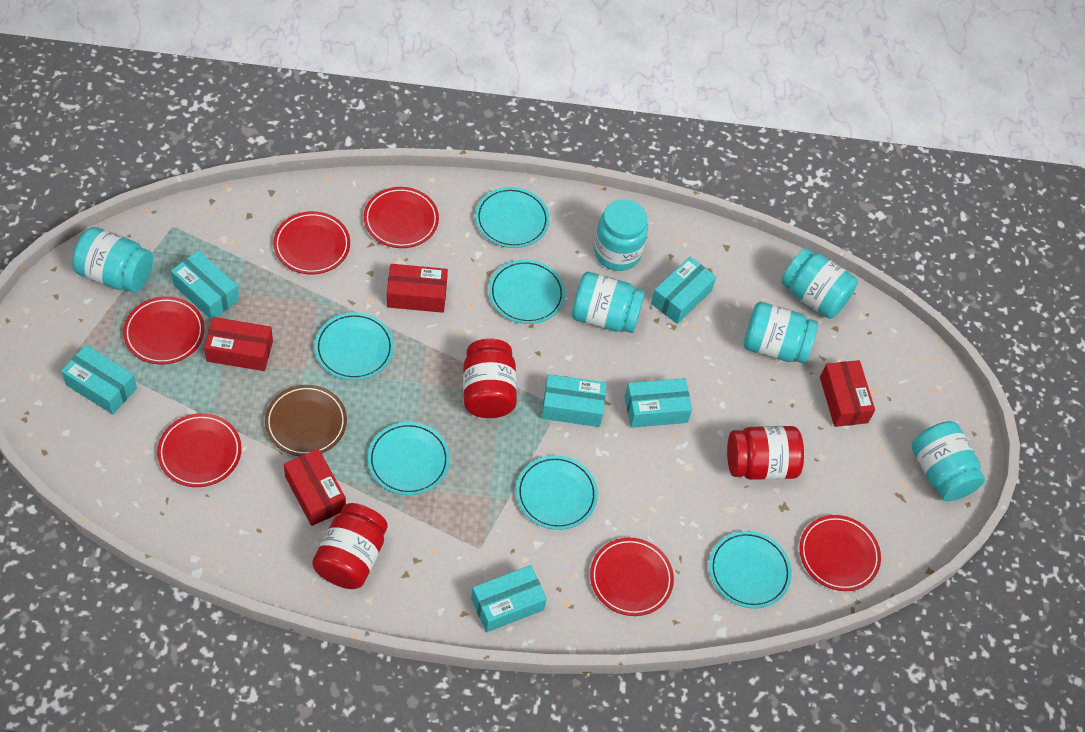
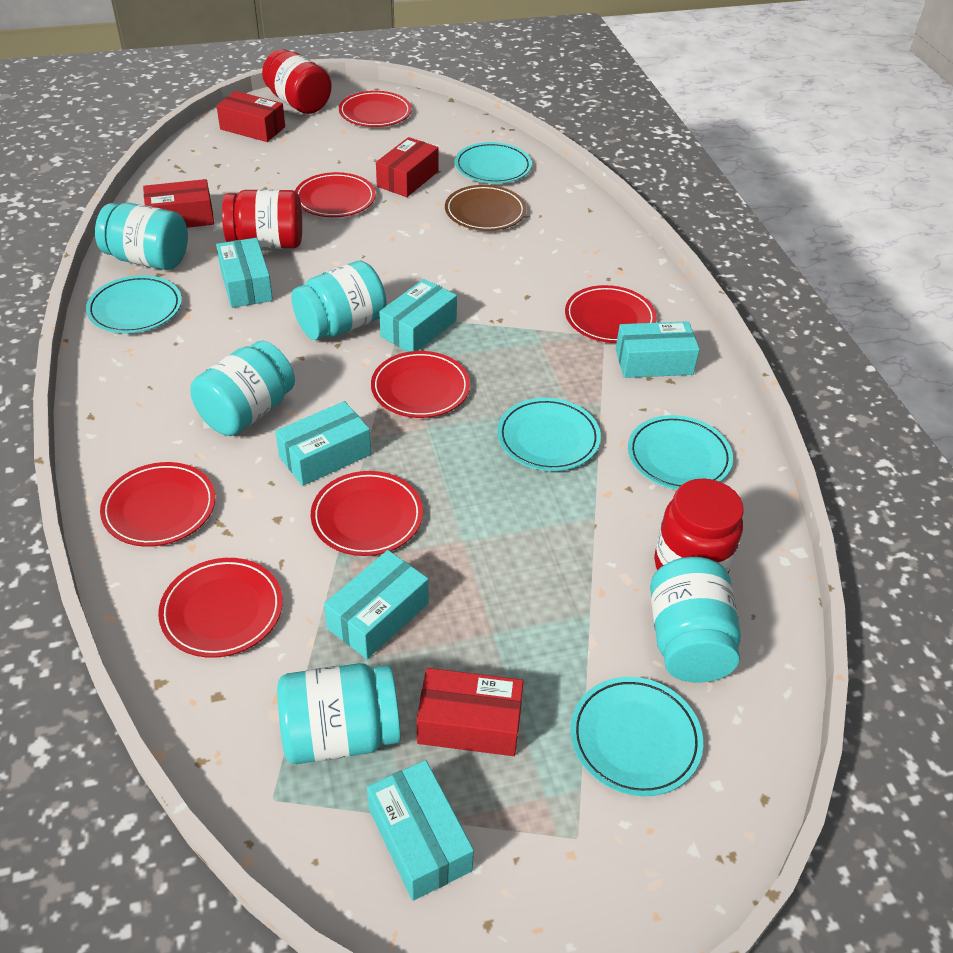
red plate: [123,296,204,365] [157,413,242,487] [273,211,350,275] [364,187,439,248] [590,538,674,616] [799,515,881,591] = 6 -> [100,462,215,547] [158,558,283,658] [295,172,376,217] [311,471,423,556] [339,91,411,127] [371,351,470,418] [565,285,657,343] = 7
turquoise jar: [72,227,153,293] [572,272,645,333] [594,199,648,271] [744,302,818,364] [781,248,858,319] [912,421,985,501] = 6 -> [95,203,188,270] [190,341,295,436] [277,663,401,764] [291,261,387,340] [650,557,741,683] = 5
turquoise plate: [315,312,394,380] [368,422,450,495] [475,187,550,248] [489,259,565,324] [516,455,598,530] [709,531,792,609] = 6 -> [86,275,182,333] [455,142,532,184] [497,398,601,471] [571,677,703,796] [628,415,733,490] = 5

